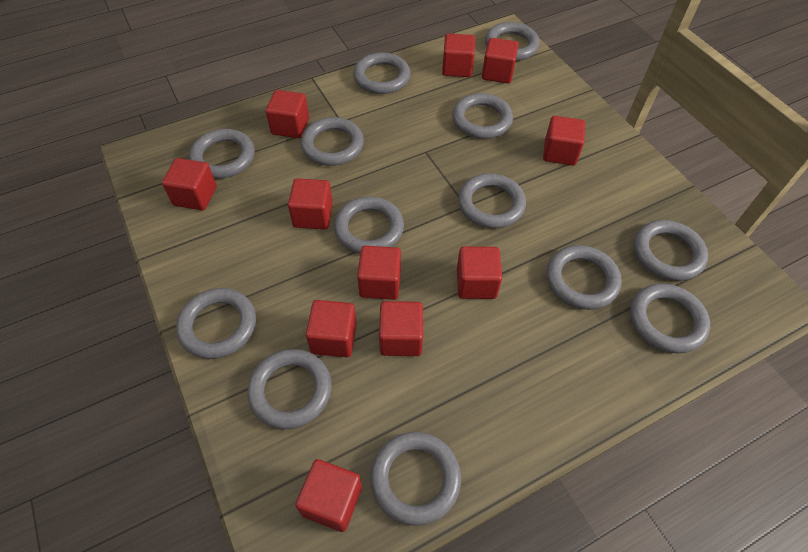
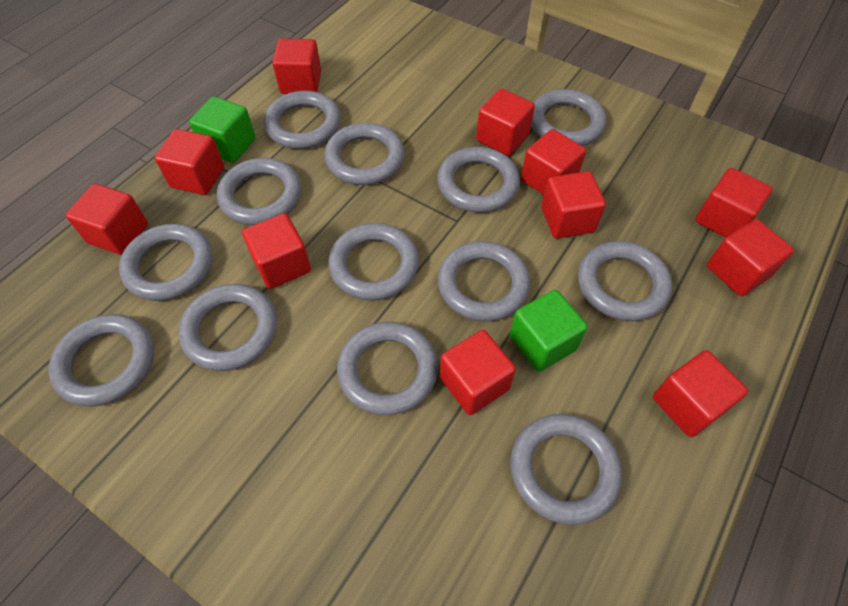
green cube: none = 0 -> [189,96,256,163] [510,290,588,372] = 2

